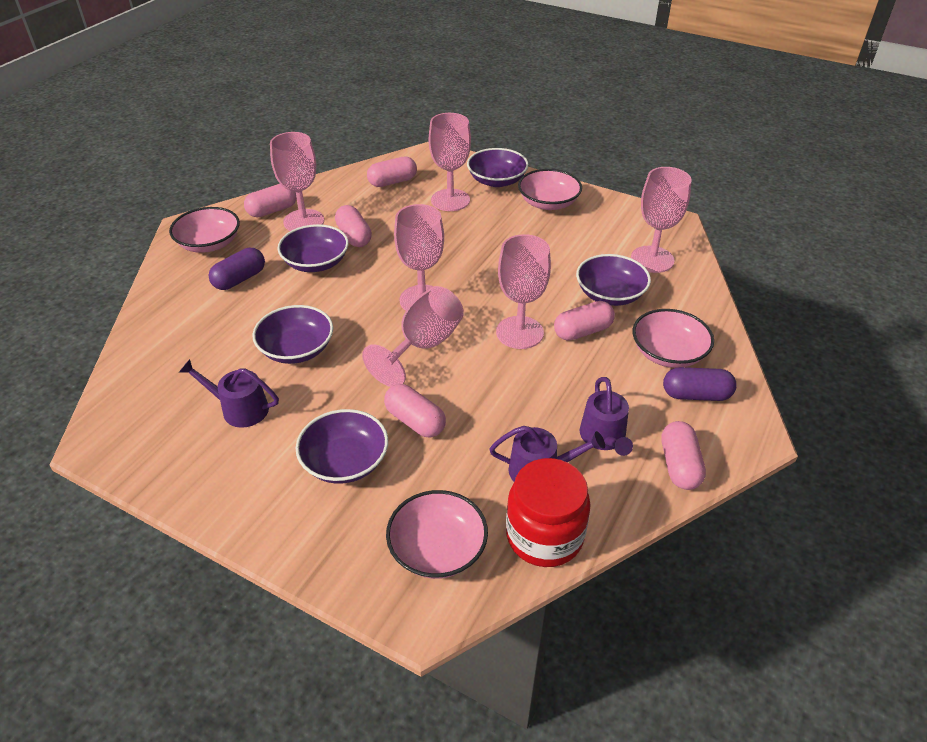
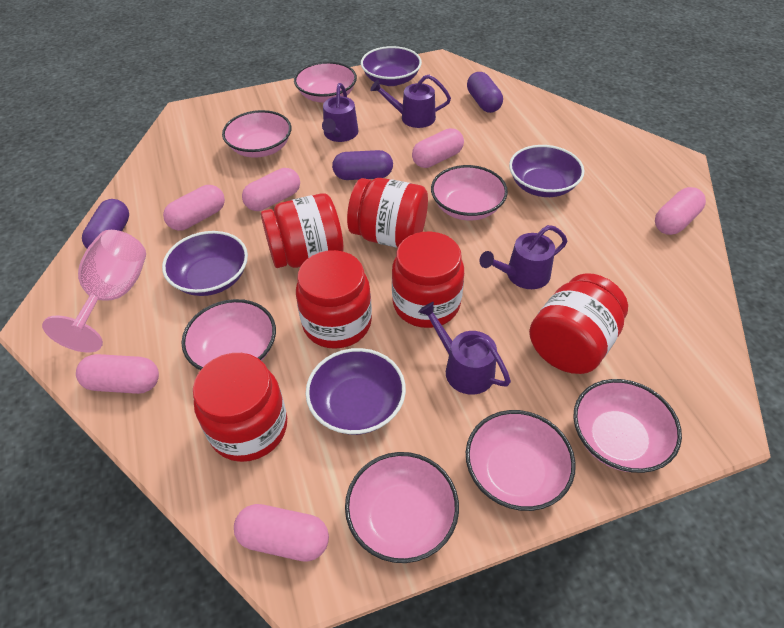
pink bowl: [169,207,240,253] [386,490,488,579] [518,169,582,210] [632,309,714,368] = 4 -> [181,299,276,370] [222,110,291,158] [294,61,357,103] [345,452,459,563] [431,165,508,221] [466,410,576,511] [573,379,682,473] = 7
pink goblet: [270,132,324,231] [362,286,464,387] [394,204,444,311] [429,113,471,211] [496,234,551,349] [631,167,692,273] = 6 -> [42,230,146,353] = 1
purple bowl: [252,305,333,364] [277,224,349,272] [296,409,388,484] [467,148,529,187] [576,254,651,306] = 5 -> [162,231,248,296] [306,348,406,435] [361,46,422,86] [509,145,584,197] = 4
purple capsule: [209,248,265,290] [663,367,737,401] = 2 -> [82,199,129,249] [332,150,393,180] [467,72,503,113] = 3
purple watering can: [179,359,279,428] [489,426,605,482] [580,377,633,456] = 3 -> [322,83,358,142] [370,75,451,128] [418,302,511,395] [480,225,567,289] = 4
red jar: [506,458,591,567] = 1 -> [193,353,287,462] [261,193,343,268] [296,250,372,349] [347,178,428,248] [392,232,464,328] [529,273,628,374] = 6

